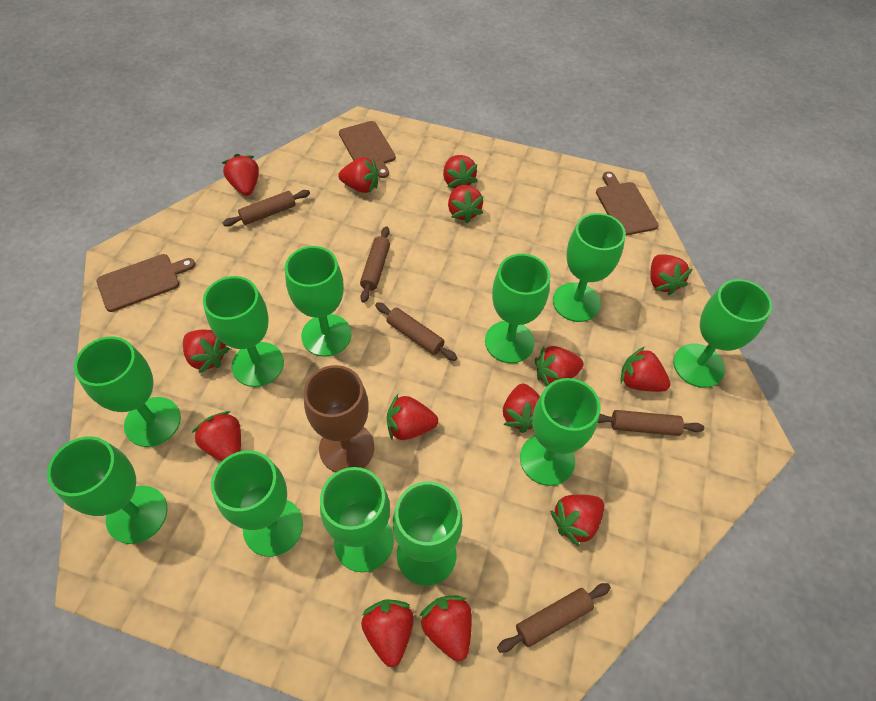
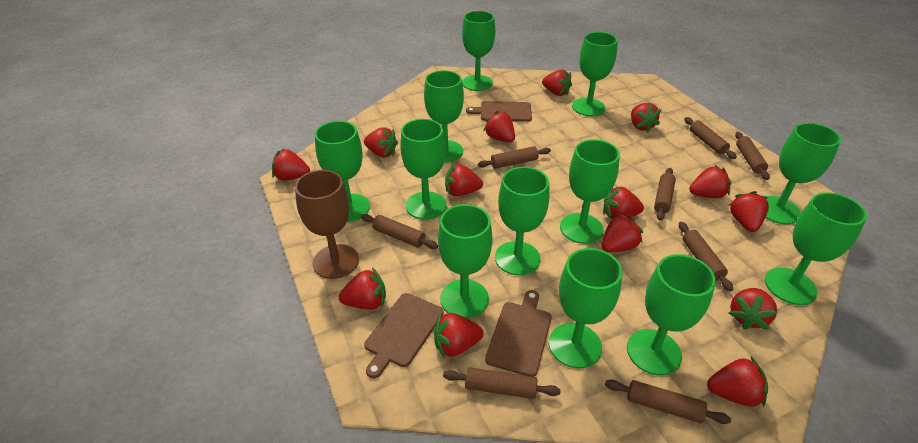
brown rolling pin: [223,190,310,227] [360,226,390,303] [375,302,457,361] [497,583,611,653] [598,410,704,436] = 5 -> [361,214,438,249] [443,367,561,399] [478,146,551,169] [605,380,731,424] [654,168,676,221] [679,222,733,291] [684,117,737,159] [735,132,770,180] = 8
green goblet: [47,436,167,544] [74,336,181,447] [203,276,284,387] [211,450,303,557] [285,246,352,357] [320,467,394,572] [393,482,462,586] [485,254,550,363] [520,378,600,486] [553,213,626,322] [673,279,772,388] = 11 -> [315,121,370,222] [400,119,447,220] [424,70,464,163] [438,204,493,318] [462,11,495,91] [495,167,549,275] [549,248,622,368] [560,139,620,244] [572,32,618,116] [627,254,716,376] [765,123,841,224] [765,192,867,305] = 12

